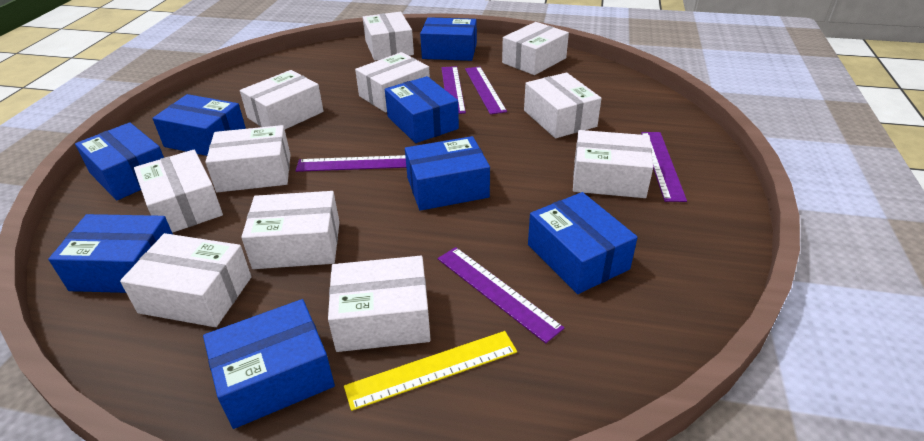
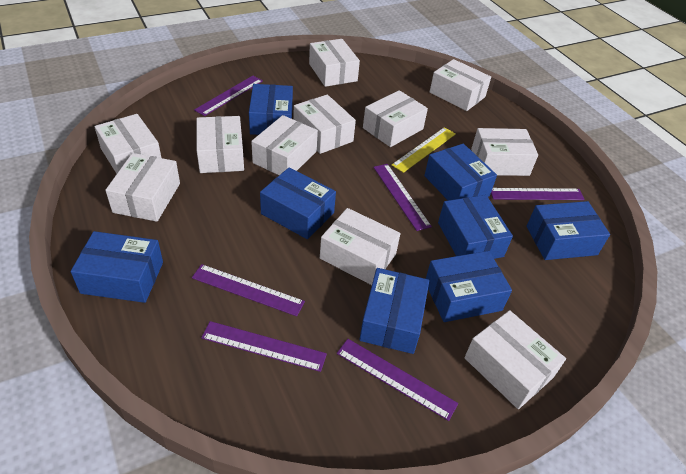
purple ruler: [295,155,406,172] [438,247,564,343] [441,66,466,114] [465,67,507,114] [641,132,687,202] = 5 -> [192,264,305,317] [194,76,263,116] [201,321,327,372] [337,339,458,421] [373,164,432,231] [491,188,585,200] = 6

